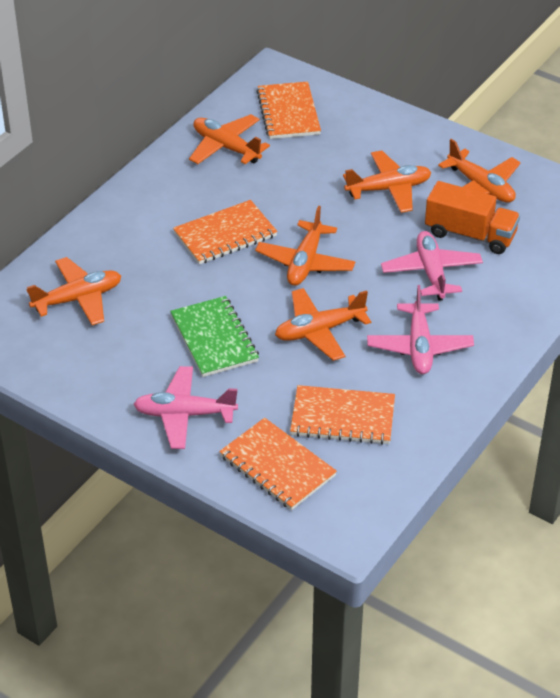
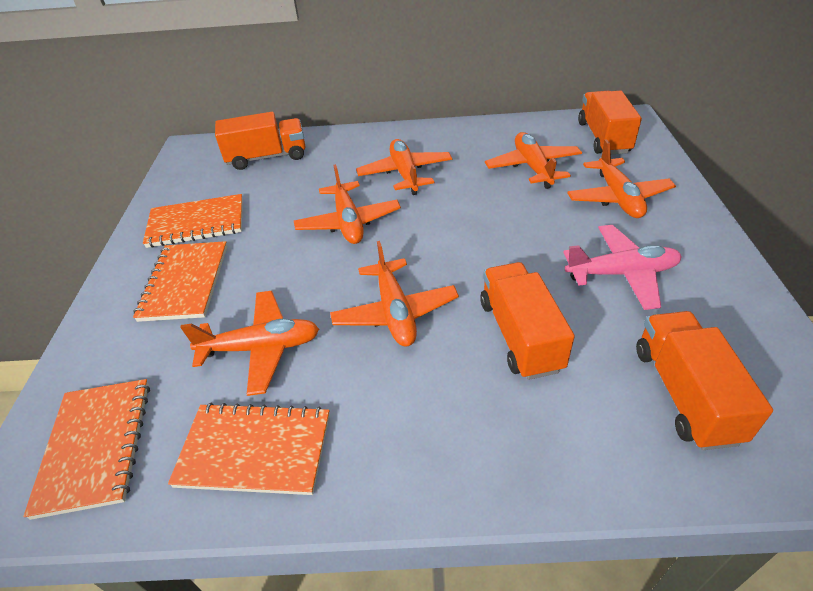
green notebook: [170,296,259,377] = 1 -> none = 0
orange truck: [425,181,520,254] = 1 -> [215,112,305,170] [480,262,575,380] [578,91,642,154] [636,311,773,450] = 4
pink plane: [133,366,238,449] [367,285,474,374] [381,231,483,301] = 3 -> [563,225,682,310] = 1

